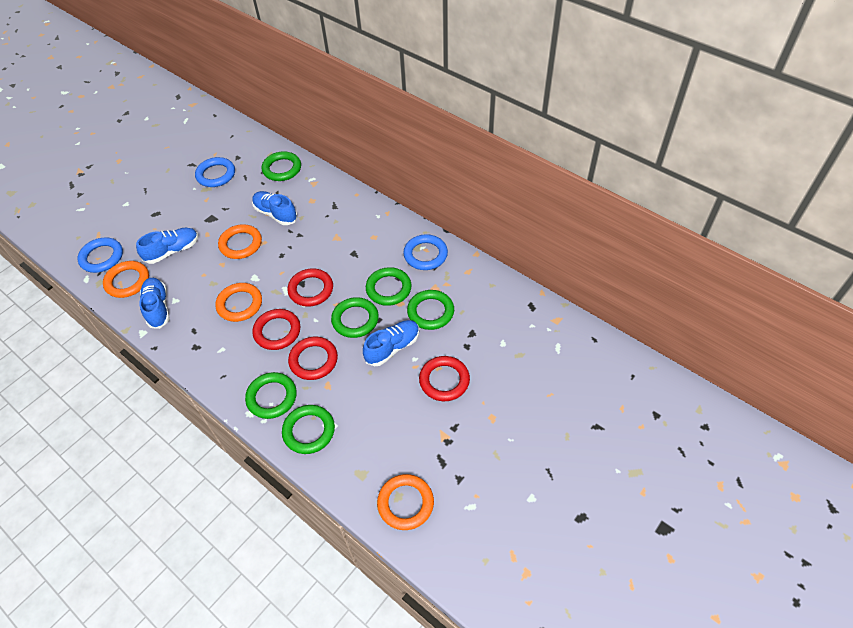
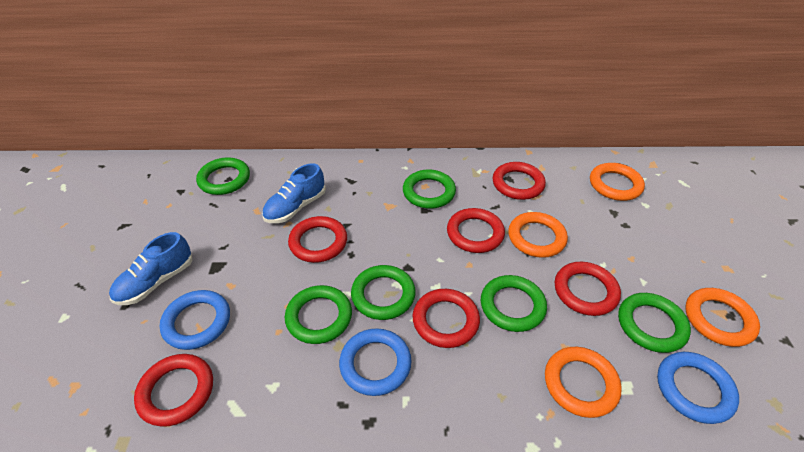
blue shoe: [136,228,198,264] [139,278,170,329] [252,191,298,225] [363,320,419,366] = 4 -> [109,232,192,305] [262,163,326,223] = 2
red ring: [252,309,300,350] [287,268,333,307] [288,337,338,380] [419,356,470,401] = 4 -> [134,354,213,427] [288,216,347,263] [413,289,480,348] [447,208,505,253] [493,162,546,200] [555,262,621,316] = 6

